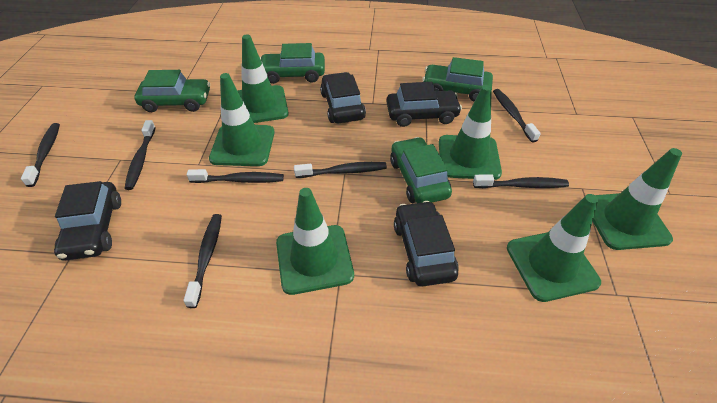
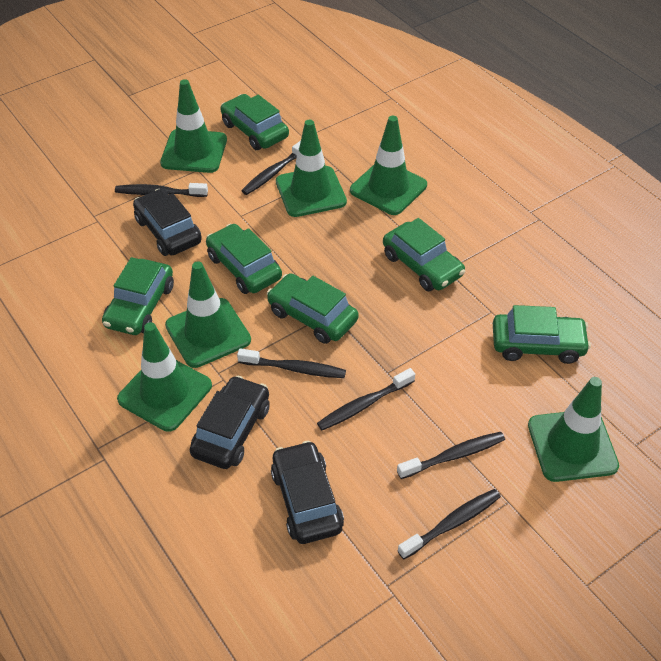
black car: [54,181,121,261] [320,72,366,123] [387,82,462,127] [394,201,459,287] = 4 -> [133,189,202,256] [190,376,270,469] [271,441,344,544] = 3
black toothbrush: [21,123,60,187] [124,120,156,190] [183,214,222,308] [187,169,284,183] [294,162,387,178] [473,175,569,188] [493,89,541,142] = 7 -> [115,183,208,197] [237,349,346,378] [241,141,301,195] [317,368,415,430] [397,432,505,479] [398,489,501,560] = 6
green car: [134,70,210,112] [260,43,325,84] [390,137,452,203] [423,57,493,102] = 4 -> [102,257,174,335] [206,224,282,294] [221,94,289,150] [267,273,359,344] [383,218,465,291] [493,305,591,364] = 6

